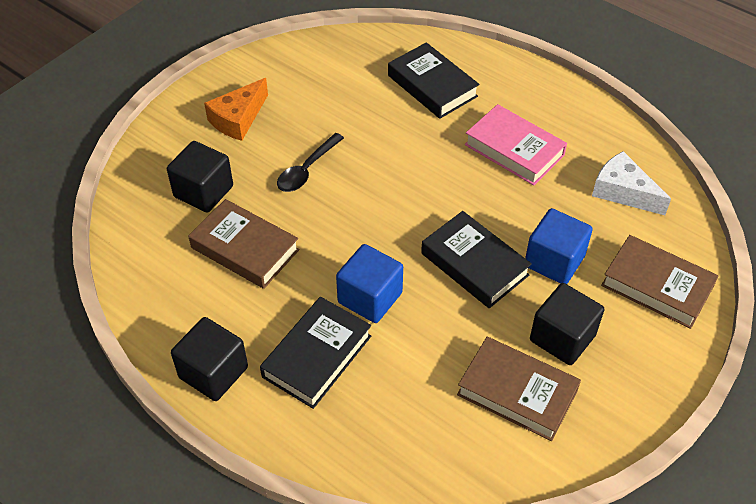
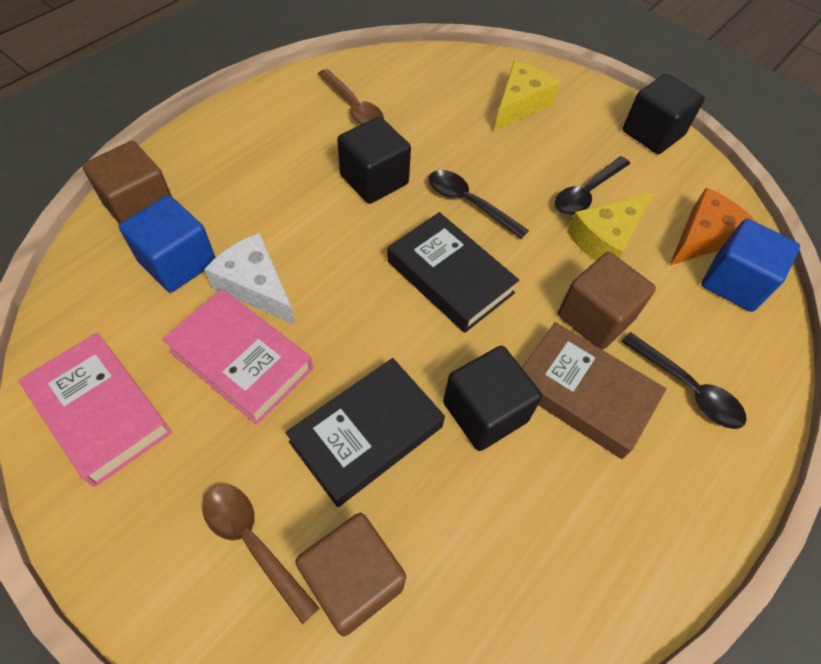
black book: [260,297,371,409] [388,42,479,119] [421,211,532,309] = 3 -> [285,358,445,507] [387,212,519,333] = 2
black spoon: [277,133,344,192] = 1 -> [429,170,529,239] [555,156,630,215] [621,332,746,429] = 3
brown book: [189,199,299,289] [457,337,581,441] [601,235,719,329] = 3 -> [522,322,666,459] = 1
brown cube: none = 0 -> [82,141,172,224] [295,513,406,636] [558,252,656,350] = 3
brown spoon: none = 0 -> [202,485,319,625] [318,69,384,125] = 2
pink book: [465,104,567,186] = 1 -> [19,333,172,487] [162,289,313,425] = 2
yellow cheese: none = 0 -> [494,61,560,131] [567,193,654,261] = 2

